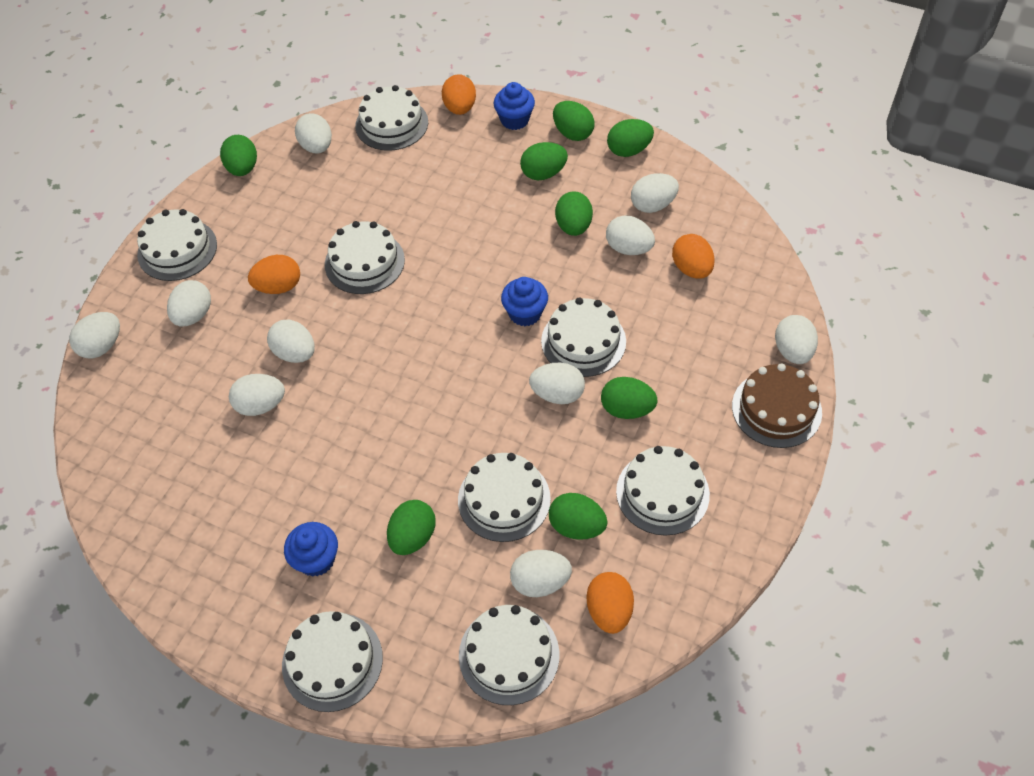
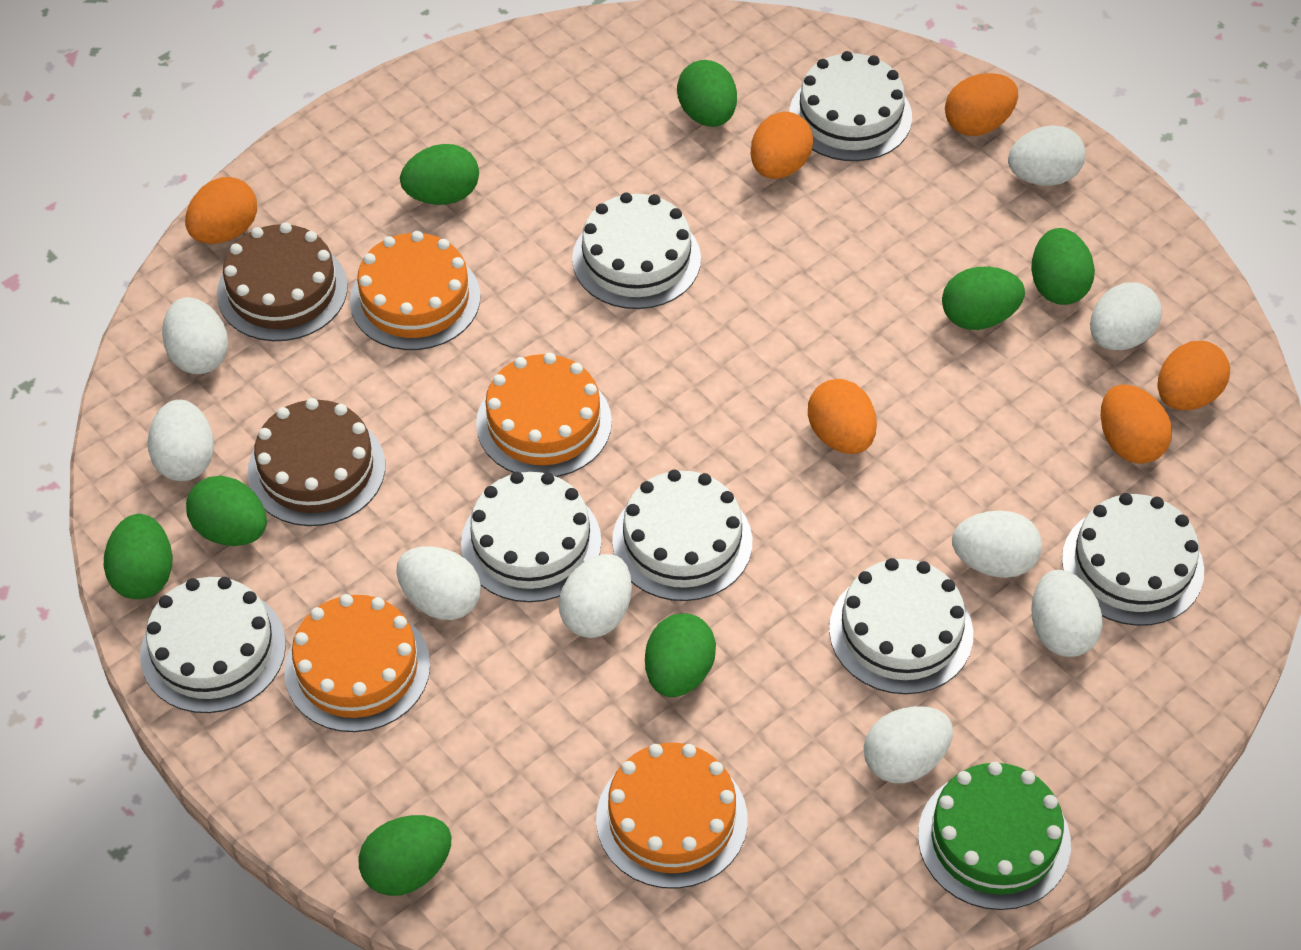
blue cupcake: [284,522,338,577] [494,82,535,130] [501,277,548,326] = 3 -> none = 0
brown cake: [732,363,822,448] = 1 -> [217,222,348,341] [248,398,385,526] = 2
green cake: none = 0 -> [918,762,1071,910] = 1
orange cake: none = 0 -> [284,594,430,732] [350,231,480,350] [476,353,612,477] [596,743,747,889] = 4
orange egg: [248,255,300,294] [442,74,476,115] [587,572,634,634] [672,234,715,279] = 4 -> [185,177,257,244] [750,112,813,179] [808,379,877,454] [945,73,1018,136] [1101,384,1172,464] [1158,341,1230,410] = 6
white cake: [137,209,217,281] [282,611,383,712] [325,221,405,294] [355,85,428,151] [458,453,551,542] [459,605,559,705] [541,297,626,377] [616,446,710,536] = 8 -> [140,577,286,713] [461,472,601,602] [572,192,701,309] [612,470,752,601] [789,51,912,161] [829,558,973,694] [1062,493,1204,626] = 7
white egg: [69,312,120,358] [167,280,211,327] [229,374,285,416] [267,319,315,363] [295,113,332,153] [510,550,572,597] [529,363,585,404] [606,216,655,255] [631,173,679,213] [775,315,818,364] = 10 -> [147,400,214,481] [162,297,228,374] [397,546,481,620] [559,554,632,638] [864,706,953,783] [952,511,1042,578] [1008,125,1085,186] [1031,570,1103,657] [1090,282,1162,350] = 9

